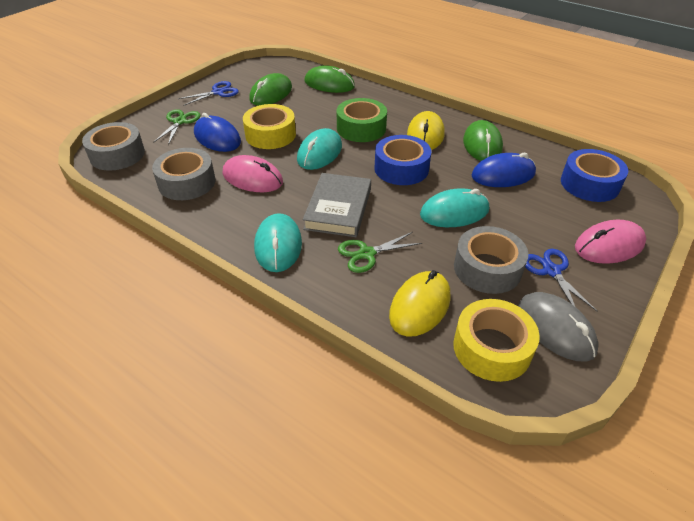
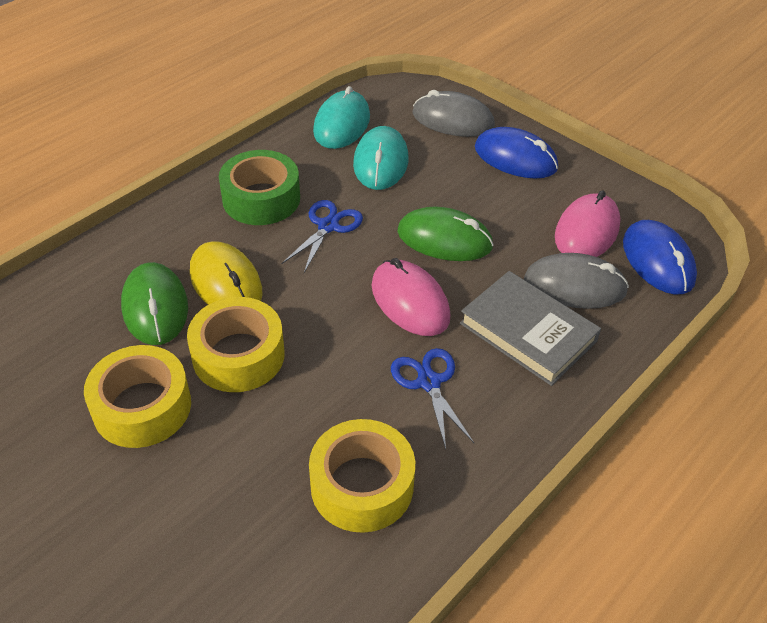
blue tape: [374,135,431,185] [561,149,628,202] = 2 -> none = 0
green mouse: [249,73,292,106] [304,65,355,93] [463,120,503,161] = 3 -> [121,262,188,345] [397,207,494,261] = 2
green scissors: [153,109,200,145] [338,232,422,273] = 2 -> none = 0
grey mouse: [518,292,599,361] = 1 -> [412,90,495,137] [524,253,629,309] = 2
grey tape: [82,122,145,171] [152,148,215,200] [454,226,528,294] = 3 -> none = 0
turquoise mouse: [254,213,302,272] [297,128,342,170] [420,188,489,227] = 3 -> [313,86,370,149] [353,126,408,190] = 2
yellow mouse: [389,270,451,337] [407,111,445,150] = 2 -> [190,241,262,305] = 1
yellow tape: [243,104,296,149] [453,299,540,382] = 2 -> [84,345,191,448] [187,297,285,392] [309,419,415,533] = 3

